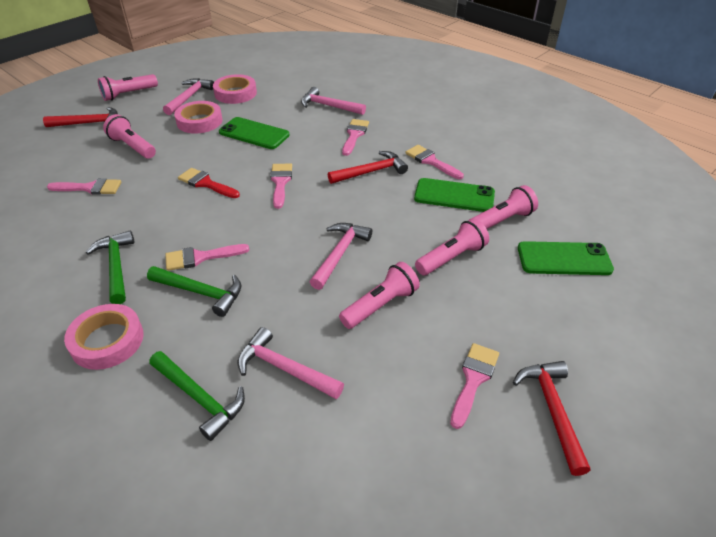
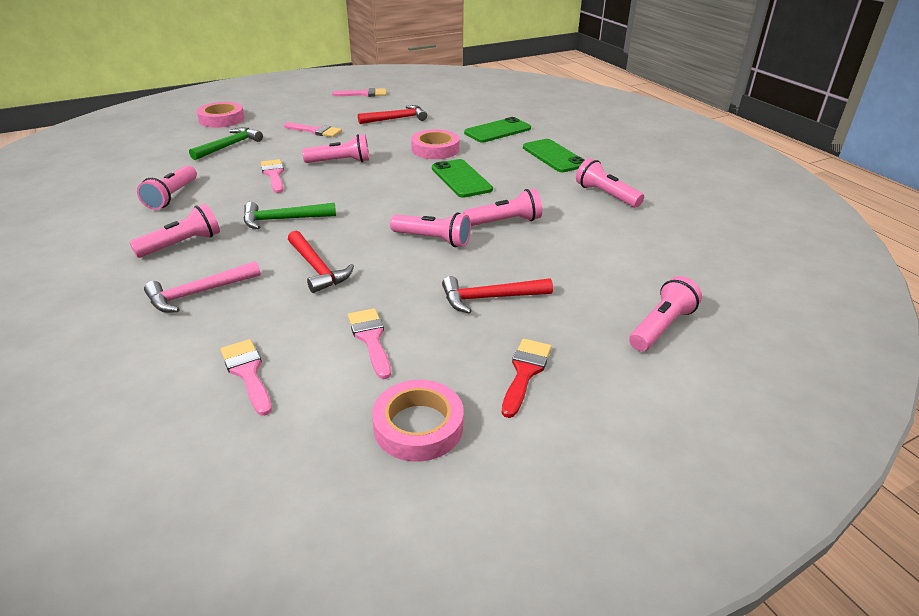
green hammer: [86,231,134,304] [147,266,241,317] [149,351,245,441] = 3 -> [189,128,263,160] [244,202,336,229] = 2
pink brush: [47,178,121,195] [165,244,249,271] [270,164,292,209] [342,119,369,156] [405,145,464,179] [450,343,499,429] = 6 -> [220,339,272,416] [261,159,284,193] [284,122,342,137] [332,88,386,97] [348,308,391,379] = 5
pink flashlight: [98,74,158,101] [103,114,156,159] [339,262,420,329] [415,218,489,275] [469,185,538,229] = 5 -> [129,204,220,258] [137,165,197,210] [302,134,370,163] [390,212,471,247] [463,189,542,226] [576,158,644,208] [629,276,702,351] = 7
pink hammer: [163,78,214,115] [238,327,344,399] [301,87,366,115] [310,223,372,290] = 4 -> [144,261,261,313] = 1

